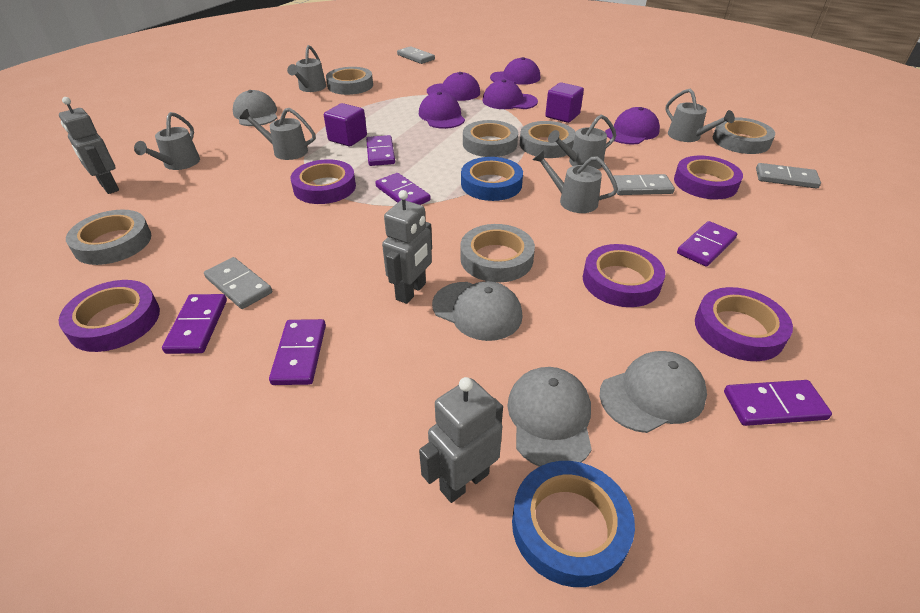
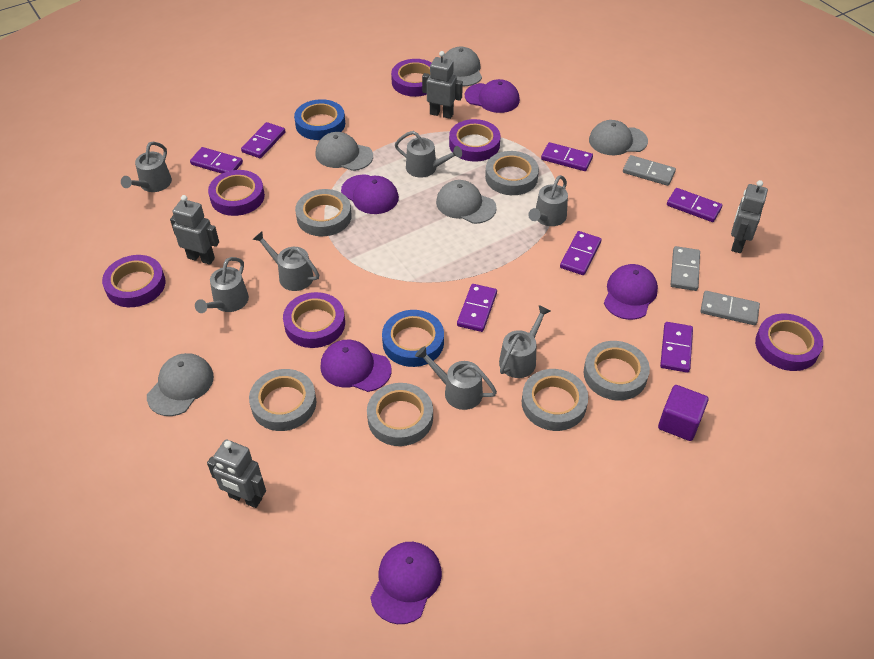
grey cap: [233,90,277,126] [432,281,523,341] [507,367,592,467] [600,351,707,433] = 4 -> [147,353,214,416] [315,132,373,171] [436,180,497,224] [443,46,482,86] [589,120,648,155] = 5
grey domino: [204,257,272,309] [397,46,435,64] [611,174,675,195] [756,163,821,189] = 4 -> [623,155,676,186] [671,246,700,291] [701,291,760,325] = 3
grey robot: [59,97,119,194] [382,190,432,304] [419,377,503,503] = 3 -> [170,195,219,265] [207,440,266,508] [422,51,463,119] [731,180,768,253] = 4
grey watering can: [134,112,200,170] [239,108,316,160] [287,45,326,92] [533,150,618,213] [548,114,616,169] [665,89,735,142] = 6 -> [121,142,172,192] [195,257,249,313] [252,231,319,291] [395,131,462,178] [415,346,497,410] [499,305,550,378] [528,175,568,226] = 7
purple cube: [324,103,367,146] [545,82,584,123] = 2 -> [658,385,708,441] = 1
purple domino: [162,294,227,354] [269,319,326,385] [366,135,395,166] [375,173,431,205] [677,221,737,267] [724,380,832,426] = 6 -> [190,147,243,174] [241,122,285,158] [457,284,497,332] [541,142,593,171] [560,231,601,275] [660,322,693,373] [667,188,722,222] = 7
purple tape: [59,280,160,352] [291,159,356,204] [583,244,665,307] [674,156,743,199] [695,287,793,361] = 5 -> [102,255,166,307] [208,170,265,216] [283,292,345,348] [391,59,432,97] [449,119,500,162] [755,314,823,371] = 6

